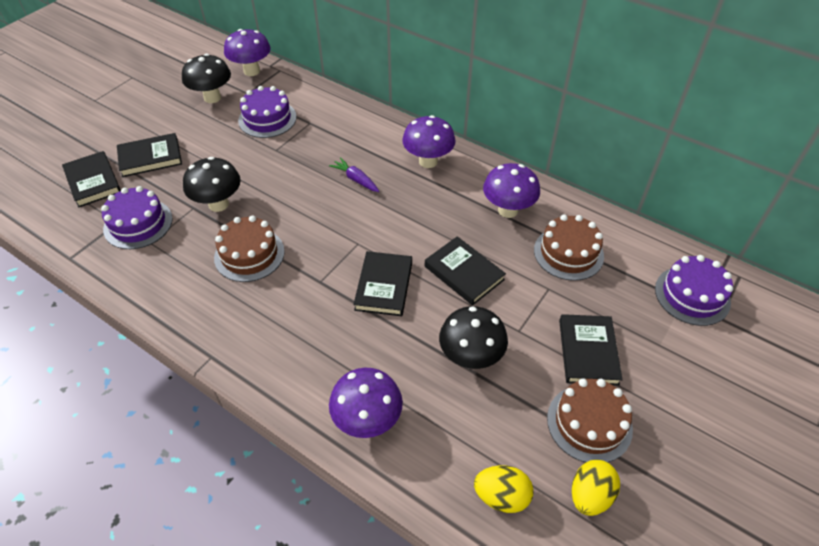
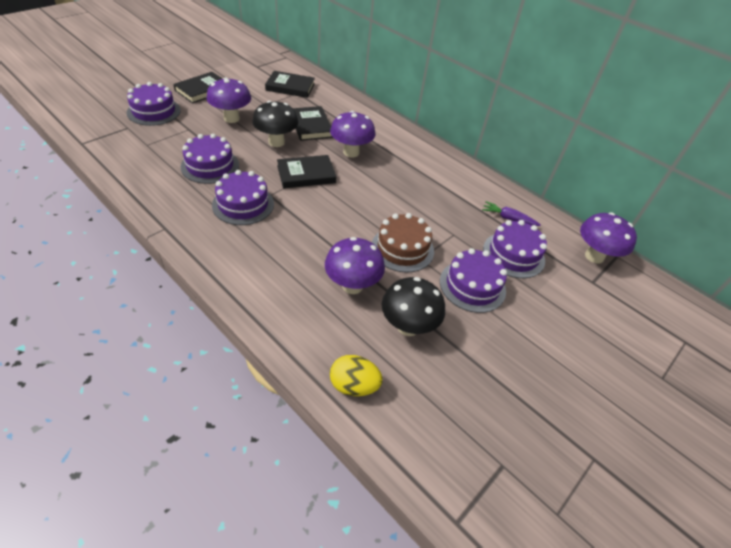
black book: [62,151,121,208] [117,133,182,177] [353,251,412,316] [425,236,506,306] [559,314,623,386] = 5 -> [173,72,223,103] [265,71,315,98] [277,155,336,189] [293,106,333,141] = 4
black mushroom: [182,54,231,103] [183,157,241,212] [439,306,508,369] = 3 -> [252,101,298,147] [382,277,445,336] = 2
brown cake: [214,215,285,282] [534,214,604,281] [547,378,633,462] = 3 -> [372,213,434,273] = 1
purple cake: [101,186,173,249] [238,86,297,138] [655,255,733,326] = 3 -> [127,82,181,126] [180,134,239,184] [212,170,274,225] [440,248,507,313] [483,220,547,278] = 5
yellow egg: [474,465,534,513] [572,460,620,516] = 2 -> [330,355,383,396] = 1

